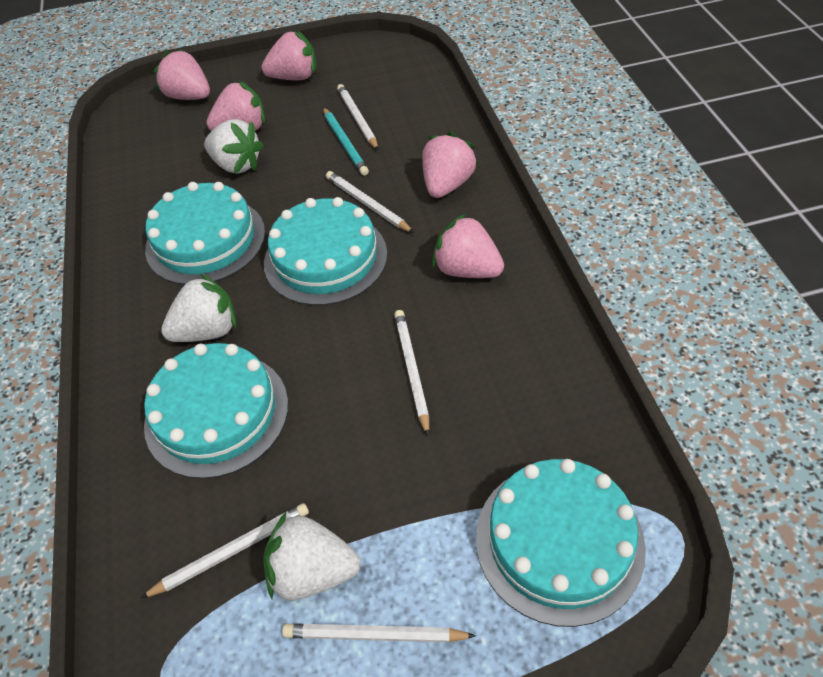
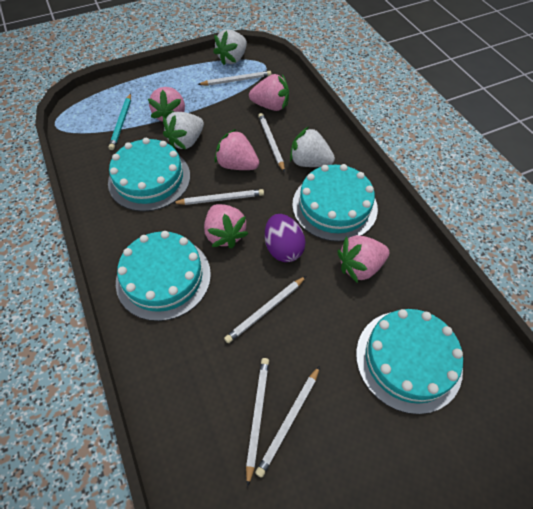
purple egg: none = 0 -> [265,214,305,262] = 1
white pencil: [140,503,309,599] [282,623,476,643] [326,171,414,233] [337,84,378,150] [394,310,429,436] = 5 -> [173,189,264,205] [197,71,272,86] [224,276,306,343] [246,358,269,487] [255,366,320,478] [258,113,285,172] = 6

